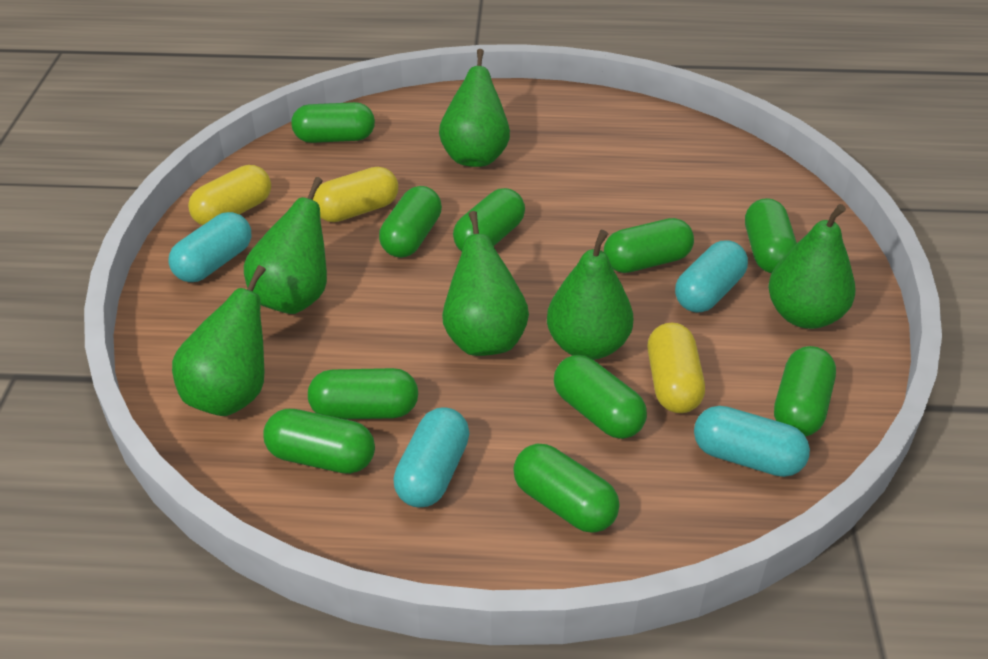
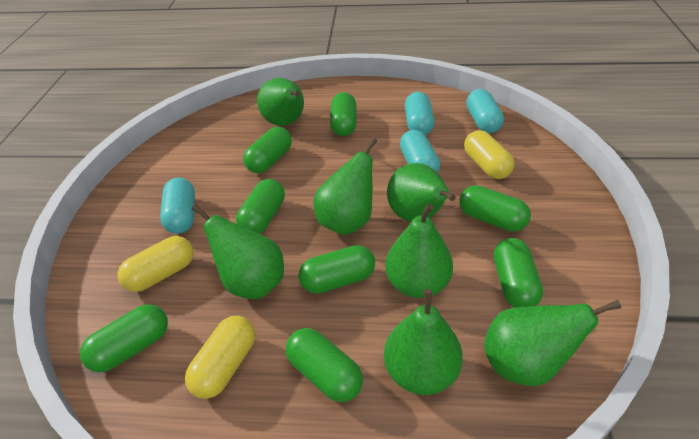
green capsule: [263,409,375,474] [291,102,375,143] [308,368,418,419] [379,186,442,258] [453,188,525,252] [513,444,619,533] [554,355,647,439] [604,218,694,273] [745,198,797,273] [774,346,836,436] = 10 -> [80,304,168,372] [236,179,285,234] [243,127,292,173] [286,328,363,402] [298,245,375,294] [330,92,357,136] [459,185,531,232] [494,238,543,308] = 8
green pear: [172,265,266,416] [244,177,327,314] [439,49,510,167] [442,211,529,356] [547,230,633,360] [768,204,855,329] = 6 -> [192,204,284,299] [257,78,304,126] [313,138,377,235] [384,289,463,395] [385,203,453,298] [387,163,456,221] [484,300,621,386] = 7

